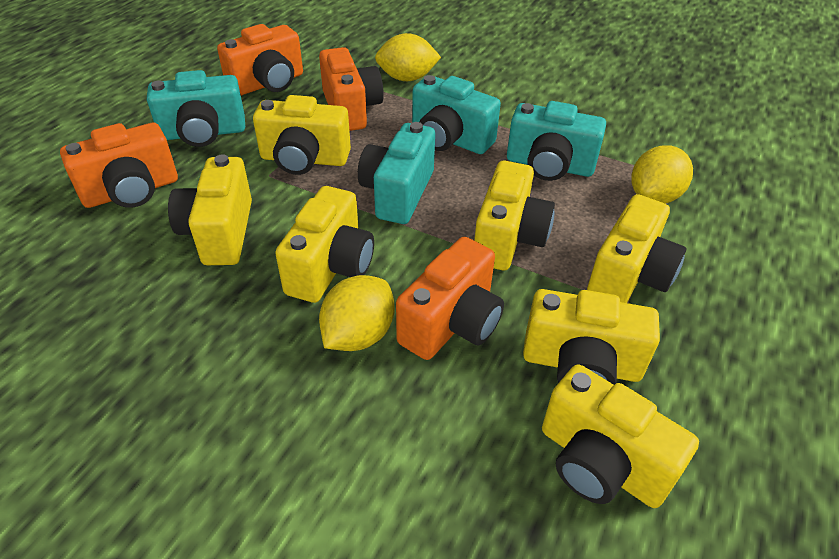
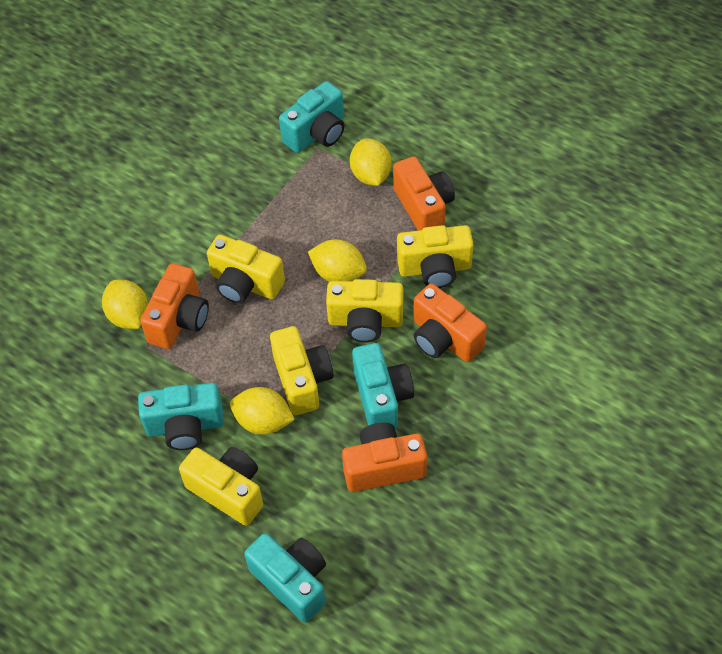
yellow camera: [168,154,252,265] [253,95,351,175] [275,186,374,303] [474,161,555,270] [523,289,660,385] [542,364,699,508] [587,194,686,303] = 7 -> [179,447,263,526] [207,235,285,303] [270,326,334,415] [326,279,403,343] [397,225,474,288] = 5
yellow lemon: [319,275,394,351] [375,33,441,81] [632,145,693,203] = 3 -> [102,280,148,329] [230,387,295,435] [308,239,367,282] [350,138,391,186] = 4

